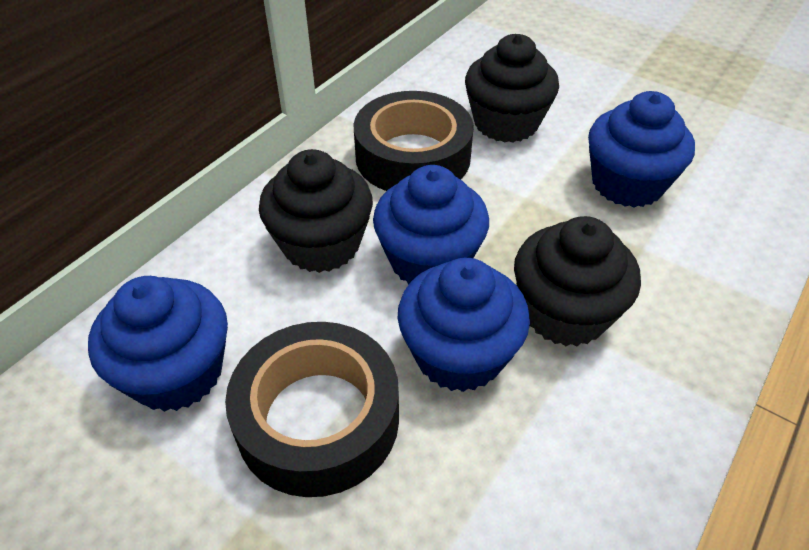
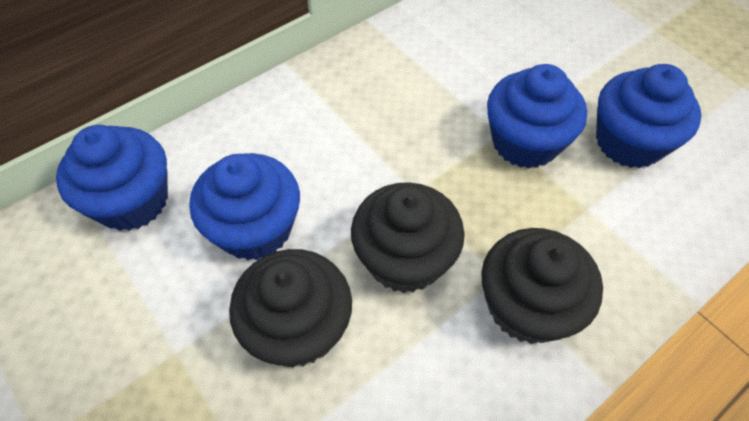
black tape: [225,322,399,497] [354,91,474,191] = 2 -> none = 0

